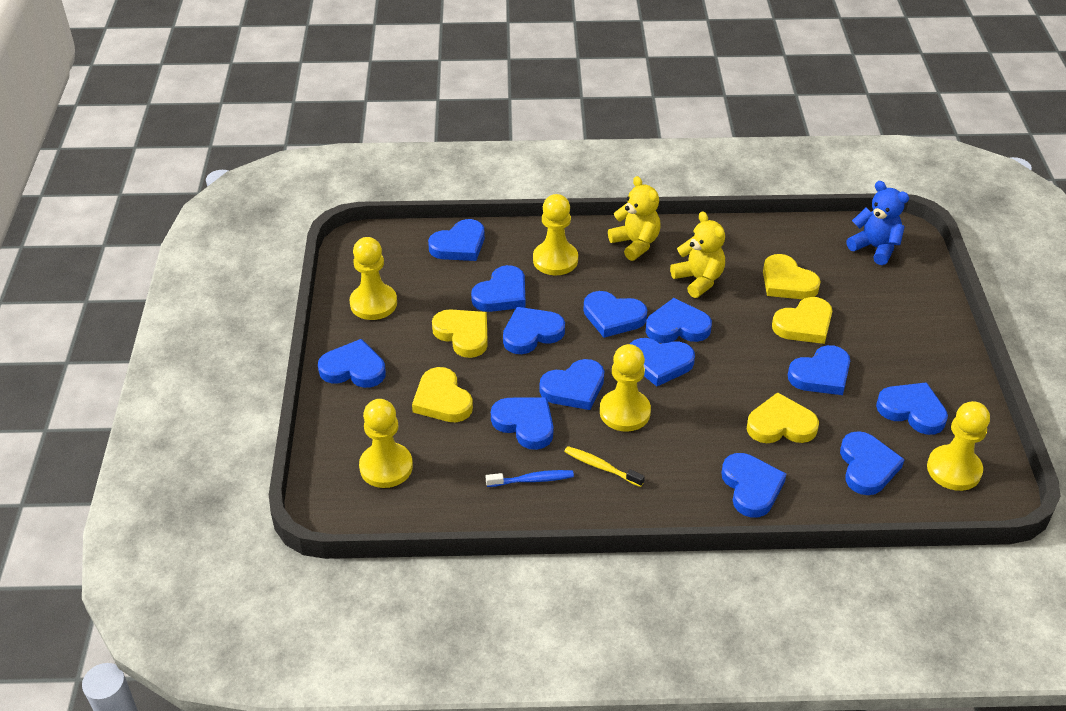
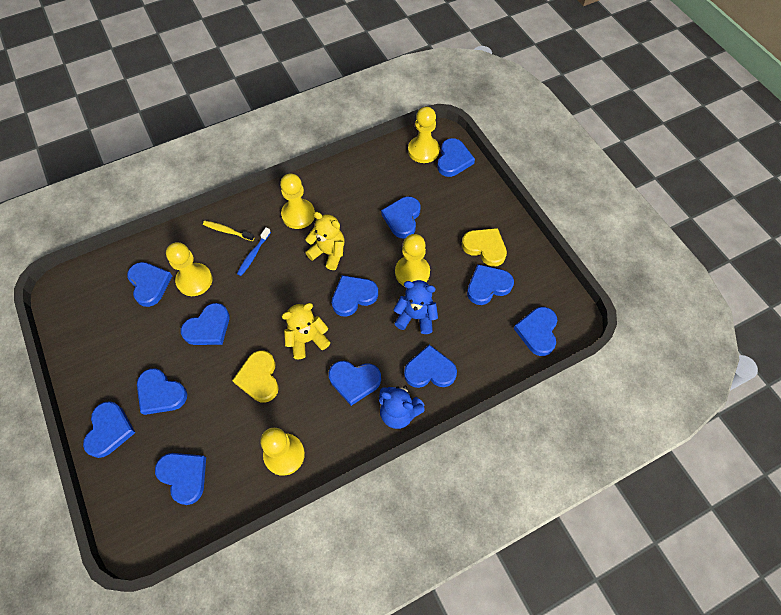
blue heart: [318,339,386,388] [428,219,485,261] [471,265,525,312] [491,397,553,450] [503,307,565,354] [540,359,604,410] [583,291,647,338] [630,338,695,386] [646,298,712,343] [721,453,786,518] [788,345,850,395] [840,431,905,495] [876,382,948,435] = 13 -> [83,401,136,458] [127,262,172,307] [137,368,187,415] [155,453,206,505] [181,303,230,345] [329,361,381,406] [332,275,378,317] [381,197,420,238] [404,345,457,388] [437,138,475,177] [467,264,514,305] [513,307,557,356] = 12
blue teddy bear: [846,181,909,265] = 1 -> [379,385,425,429] [394,280,438,334] = 2
yellow heart: [412,367,473,422] [432,309,488,358] [747,392,819,443] [763,254,821,299] [772,297,832,344] = 5 -> [232,350,279,403] [462,228,507,267] = 2

